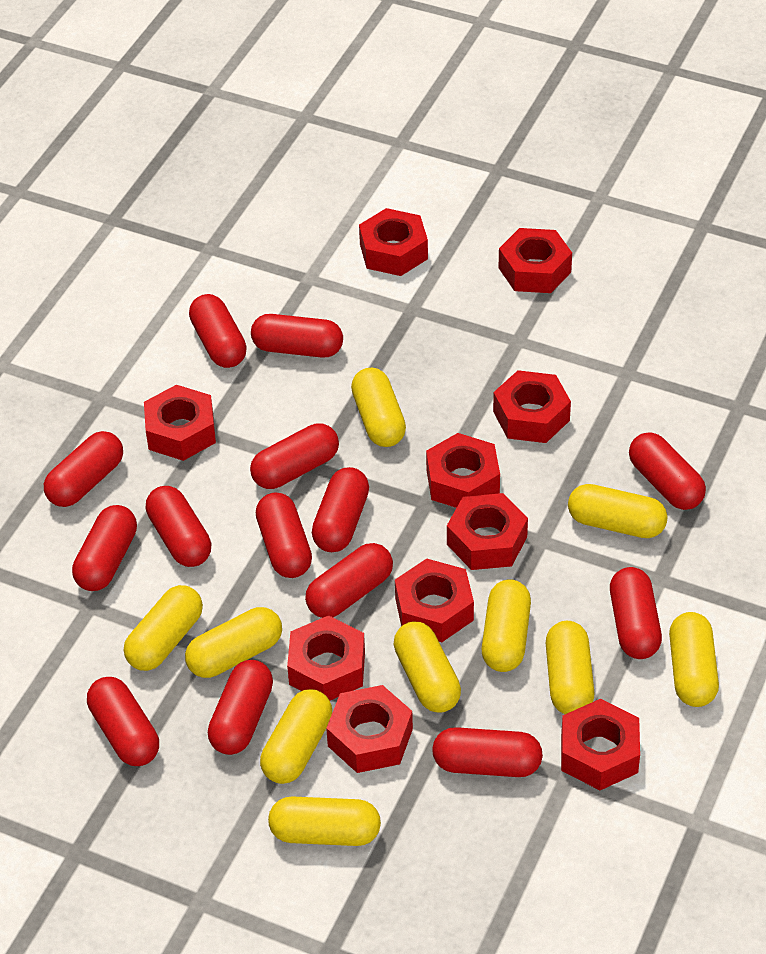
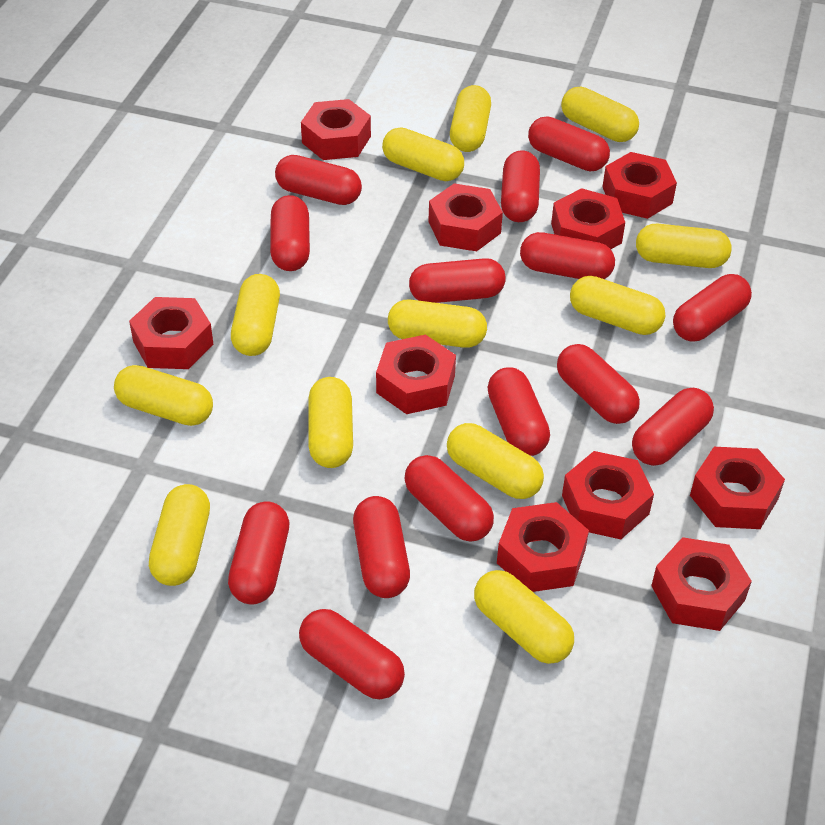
yellow capsule: [124,585,203,671] [185,607,282,678] [260,689,332,784] [268,796,381,846] [351,368,406,447] [393,622,461,713] [482,579,531,672] [546,621,595,714] [568,484,668,538] [669,612,719,707] = 10 -> [114,365,213,426] [149,484,210,586] [231,274,280,356] [308,377,353,468] [382,127,464,181] [388,300,487,348] [447,423,544,499] [450,85,491,152] [474,570,574,664] [561,87,639,142] [570,276,665,335] [636,224,732,268] = 12

